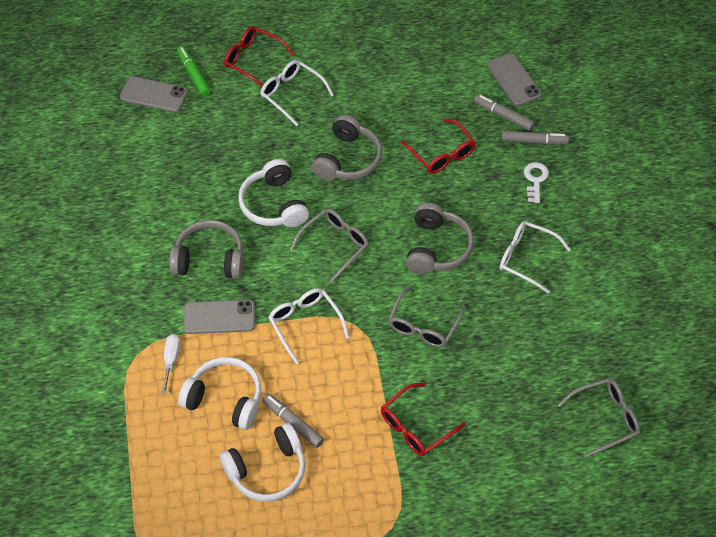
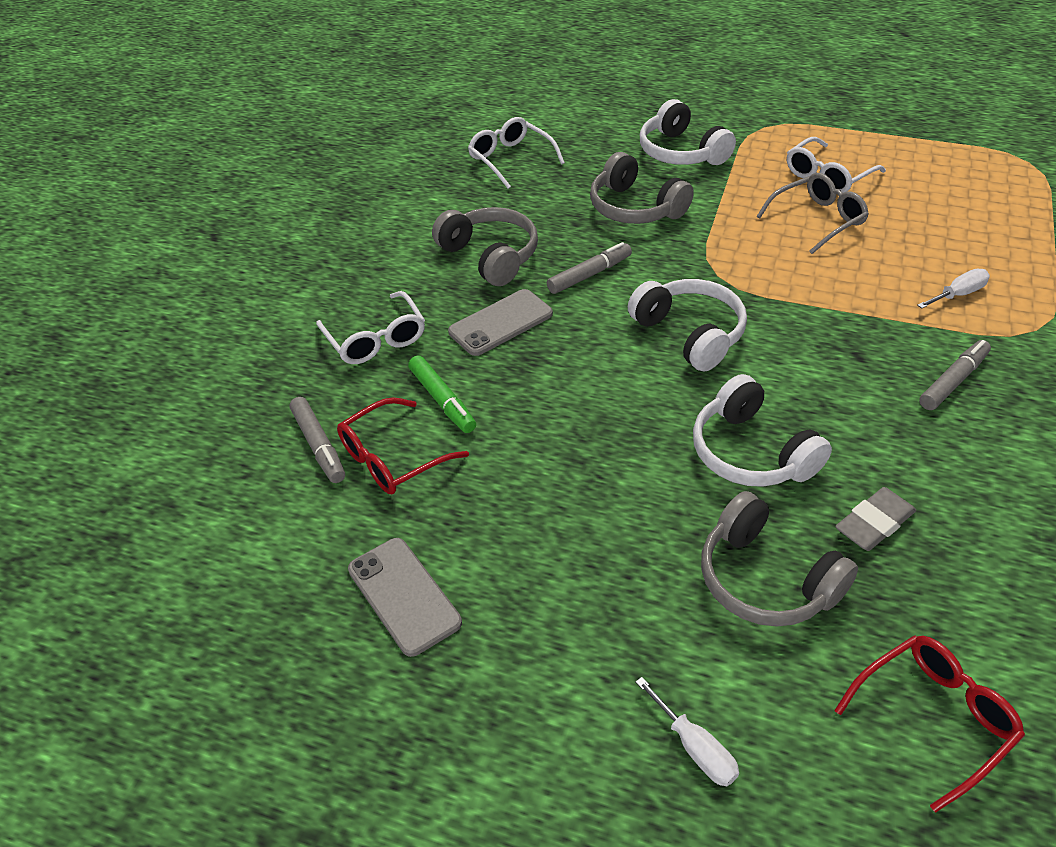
grey eraser: none = 0 -> [835,487,916,551] = 1
grey glasses: [290,209,369,283] [388,285,465,348] [558,378,640,458] = 3 -> [756,173,869,254] = 1
grey phone: [120,76,188,112] [183,300,255,334] [487,53,542,106] = 3 -> [348,538,462,657] [448,289,553,356] = 2
red glasses: [224,26,294,87] [381,383,465,456] [401,119,476,174] = 3 -> [337,397,469,494] [834,635,1025,813] = 2
white key: [524,162,549,203] = 1 -> none = 0
white screwdriver: [162,334,180,394] = 1 -> [635,677,739,786] [917,269,990,309] = 2

